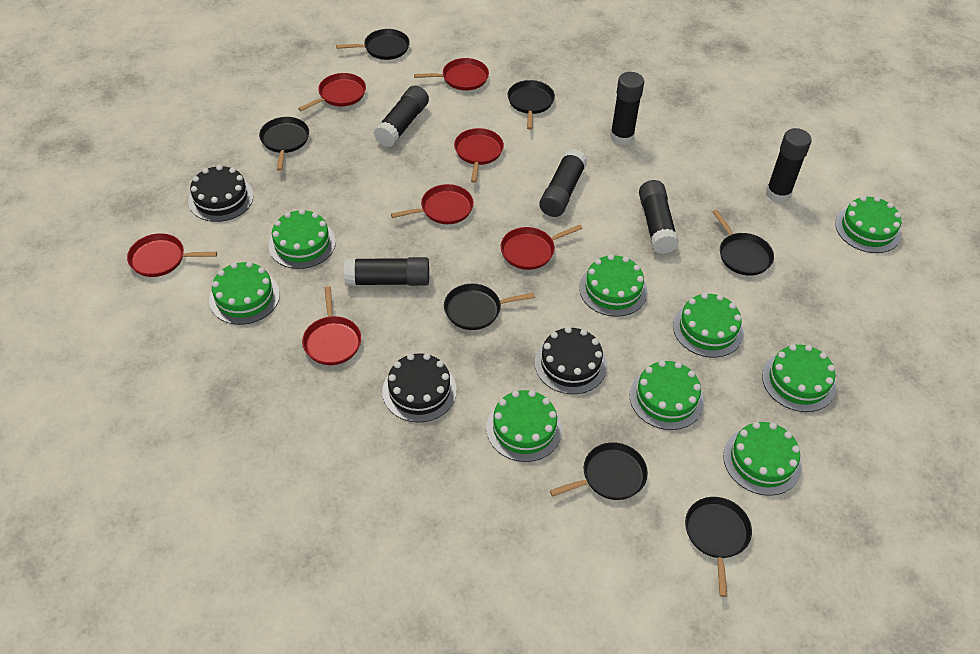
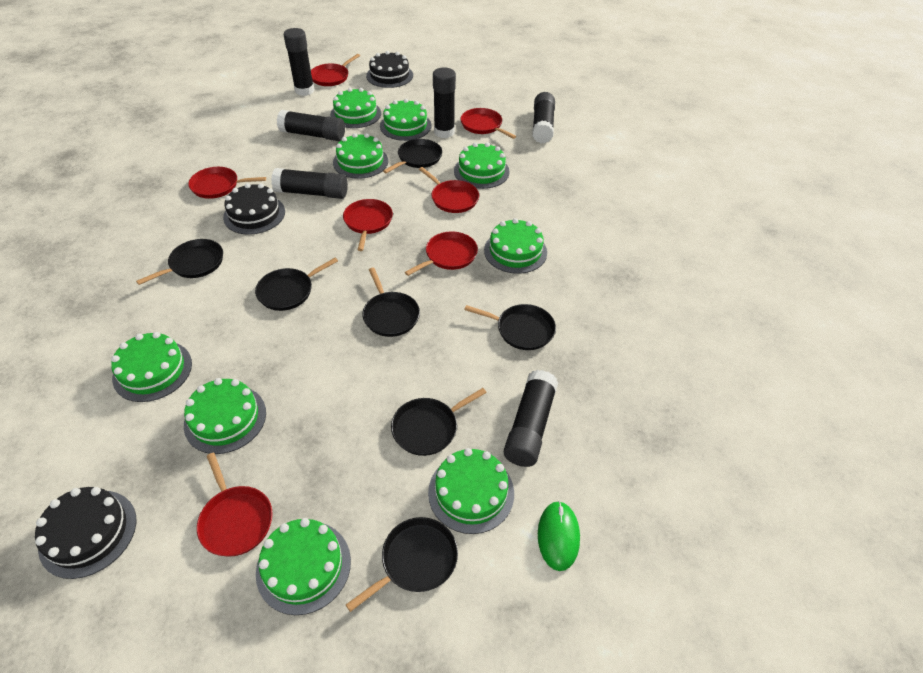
green mouse: none = 0 -> [538,501,580,571] = 1

